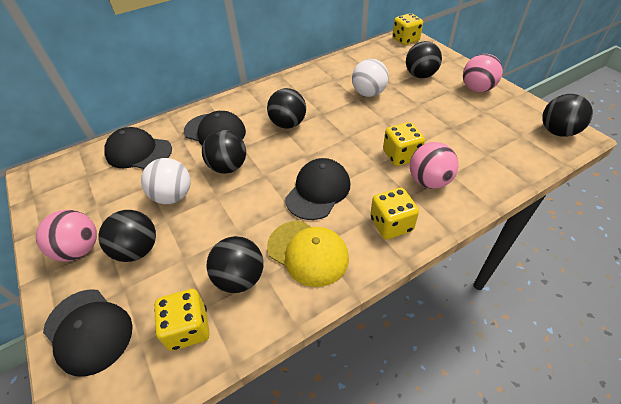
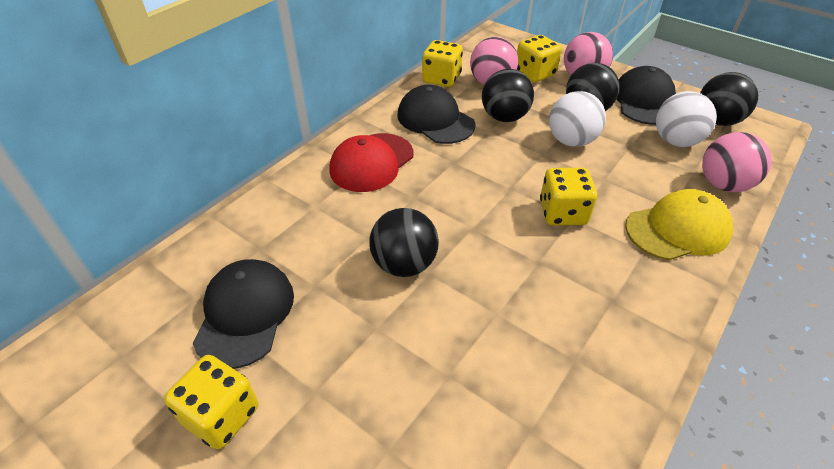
black ball: [98,210,156,262] [202,130,246,174] [207,236,264,293] [267,88,306,129] [406,41,442,78] [542,94,593,137] = 6 -> [369,208,439,277] [482,69,534,122] [566,63,619,111] [700,72,758,126] = 4
black cap: [43,289,133,377] [104,127,172,169] [184,111,246,145] [285,158,350,220] = 4 -> [193,259,294,369] [397,85,476,144] [617,66,676,125] = 3
red cap: none = 0 -> [329,133,414,192] = 1

